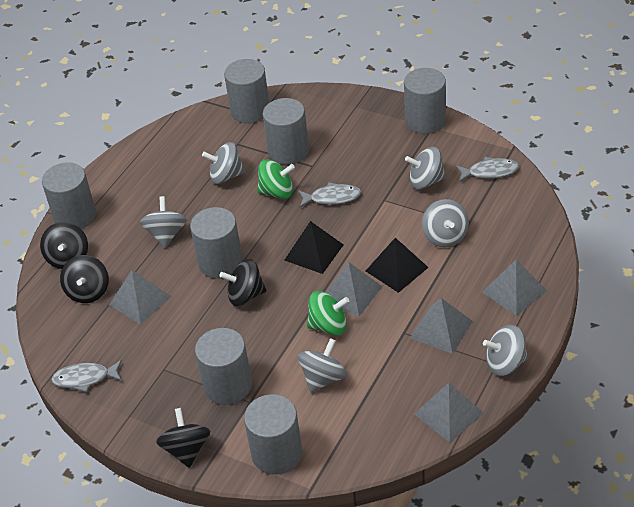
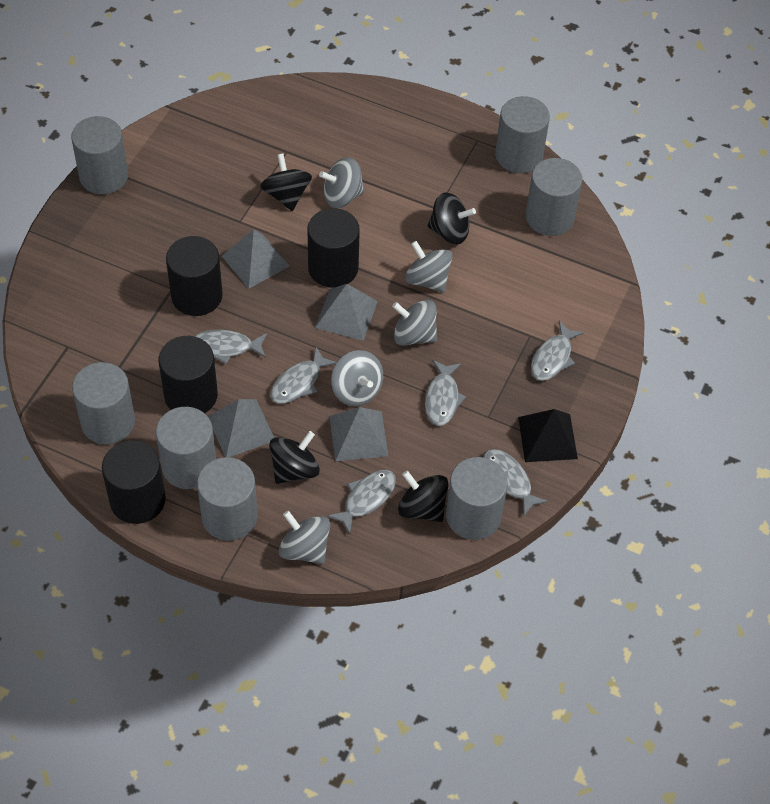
black cylinder: none = 0 -> [102,441,166,524] [159,336,218,413] [166,236,223,316] [307,208,360,288] = 4
black pyramid: [284,221,343,274] [366,238,429,293] = 2 -> [518,409,578,462] = 1
green spinning top: [257,159,295,199] [307,291,349,336] = 2 -> none = 0
grey fish: [51,360,122,393] [298,182,361,207] [455,157,519,182] = 3 -> [195,330,267,364] [270,347,337,404] [327,470,396,534] [425,360,466,426] [484,449,548,516] [531,321,584,381] = 6
grey pyramid: [109,270,172,325] [326,262,382,317] [410,298,473,354] [414,383,484,442] [482,260,547,316] = 5 -> [208,399,274,457] [222,229,290,289] [315,284,378,341] [330,407,388,461] = 4
grey spinning top: [140,196,187,248] [202,142,245,184] [298,338,347,393] [405,147,446,189] [422,199,469,248] [483,325,528,376] = 6 -> [279,511,330,564] [319,157,365,208] [331,350,383,406] [392,300,437,346] [405,241,453,293] = 5

